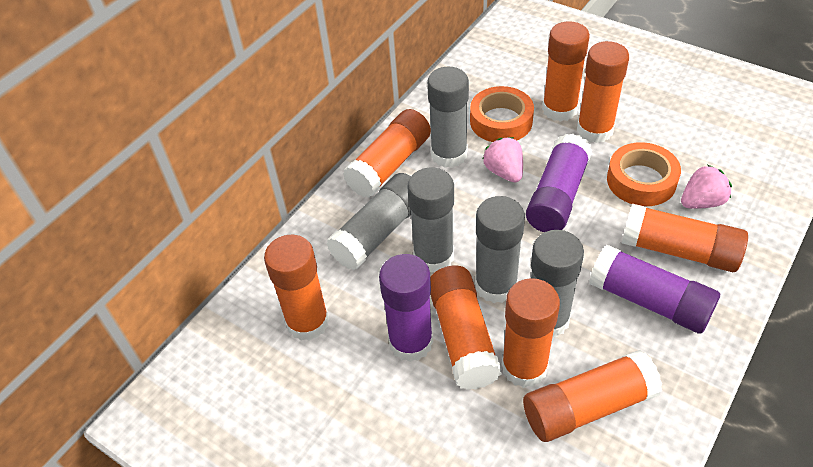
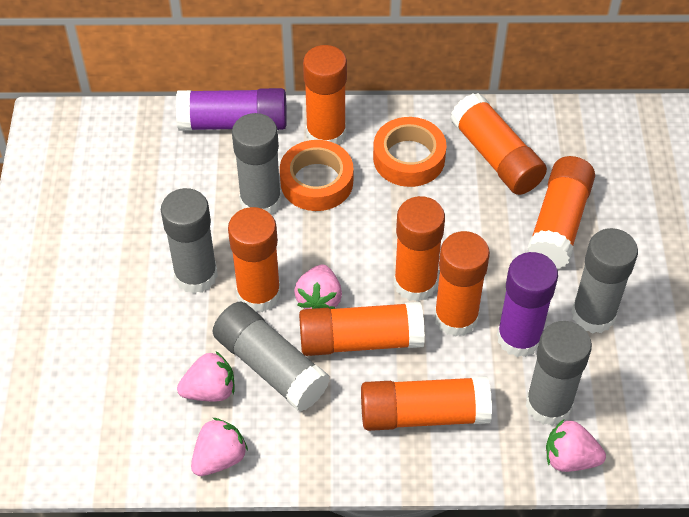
pink strawberry: [483,137,523,182] [681,165,732,209] = 2 -> [177,352,235,401] [191,418,248,476] [294,264,342,309] [546,420,606,472] = 4
purple glue stick: [379,254,433,362] [526,134,592,232] [589,245,720,334] = 3 -> [176,88,287,131] [497,252,558,357] = 2

